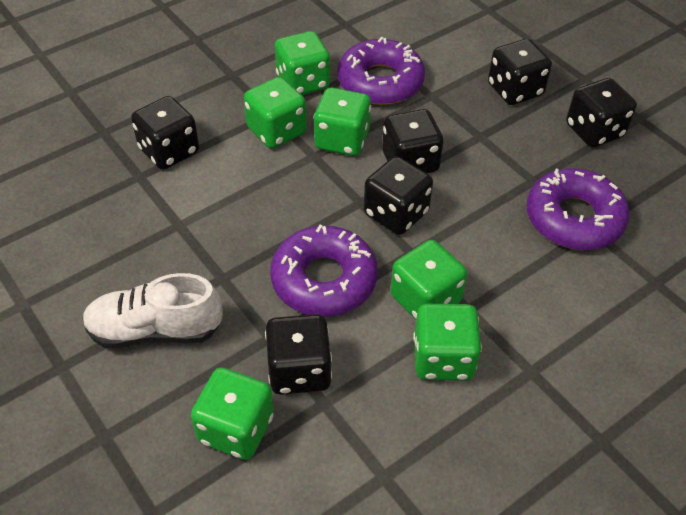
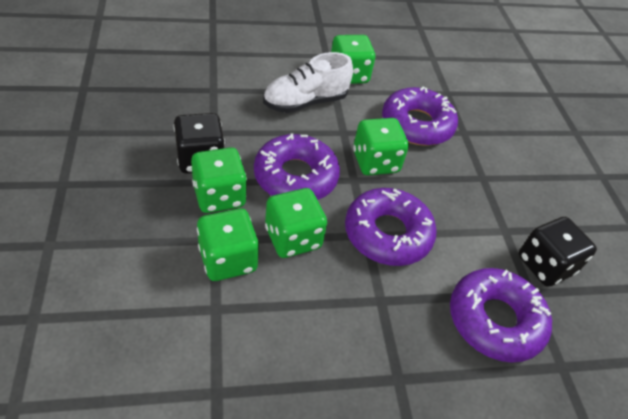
black dice: [131,96,199,169] [265,314,332,395] [364,156,433,235] [382,109,444,173] [488,39,552,105] [566,78,637,148] = 6 -> [174,113,225,174] [518,217,597,287] = 2
green dice: [191,367,274,460] [244,77,307,149] [275,31,330,95] [314,87,371,156] [391,240,467,319] [413,304,482,381] = 6 -> [191,147,247,213] [197,208,259,281] [265,188,327,258] [331,35,375,84] [353,118,409,175] = 5
purple donut: [270,225,378,317] [337,37,425,105] [527,168,630,250] = 3 -> [254,133,340,200] [345,188,437,266] [382,86,458,146] [450,268,552,363] = 4

